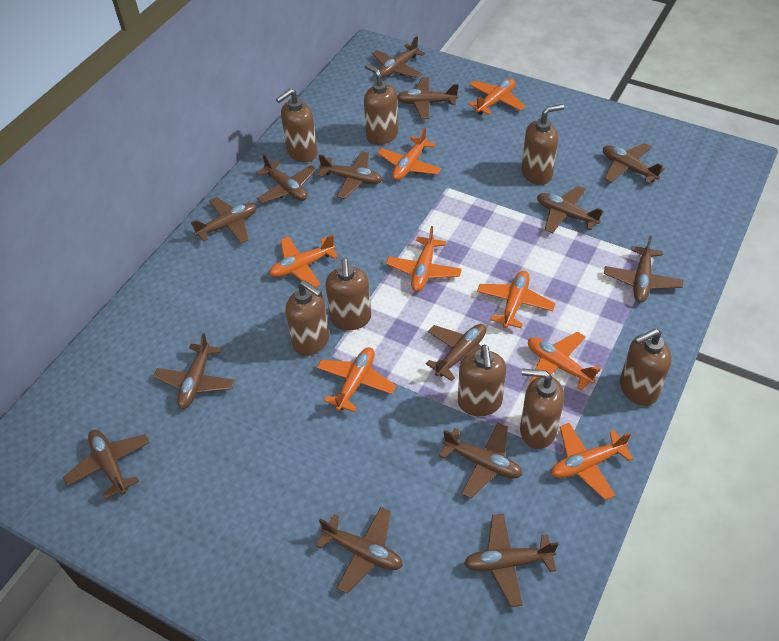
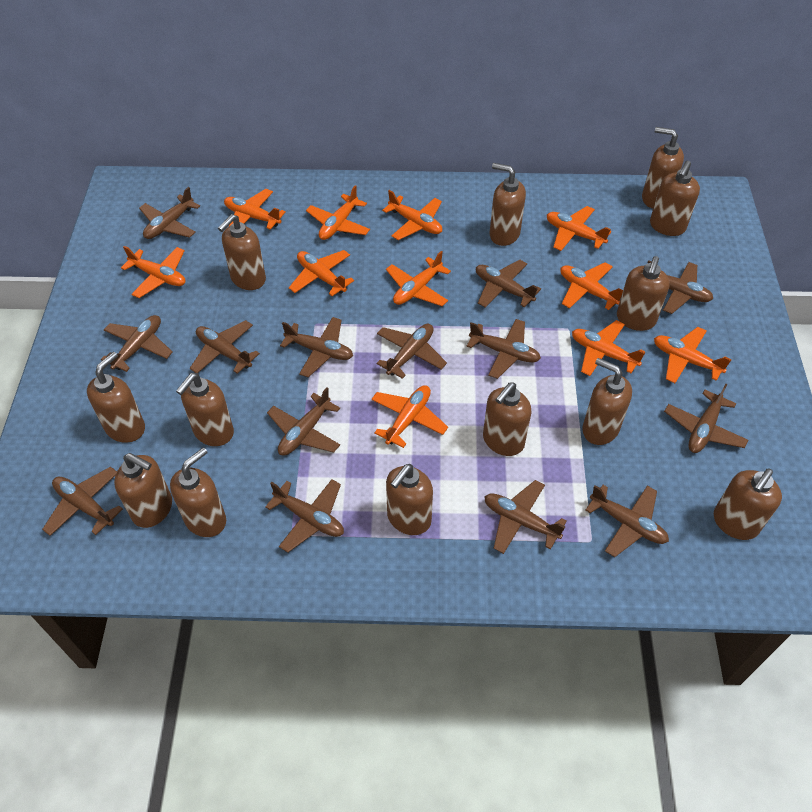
brown soap dispenser: [276,89,317,162] [286,280,329,356] [325,258,371,330] [364,64,398,145] [458,345,506,416] [520,368,564,449] [522,104,564,185] [620,329,672,406] = 8 -> [87,352,145,443] [114,453,172,528] [170,447,226,537] [176,373,234,446] [218,214,266,290] [386,464,433,535] [483,382,532,456] [490,163,526,246] [582,358,632,445] [617,256,670,331] [642,127,684,208] [650,161,700,236] [714,468,782,540] = 13
orange plane: [269,235,338,287] [317,347,396,412] [377,127,441,180] [386,226,462,292] [468,78,525,115] [477,271,555,328] [528,332,601,391] [551,423,634,500] = 8 -> [121,246,185,298] [224,189,286,230] [289,250,354,296] [306,185,370,240] [371,385,448,448] [382,190,442,240] [386,251,451,306] [547,206,611,251] [560,262,623,310] [572,320,645,376] [654,327,732,383] = 11

